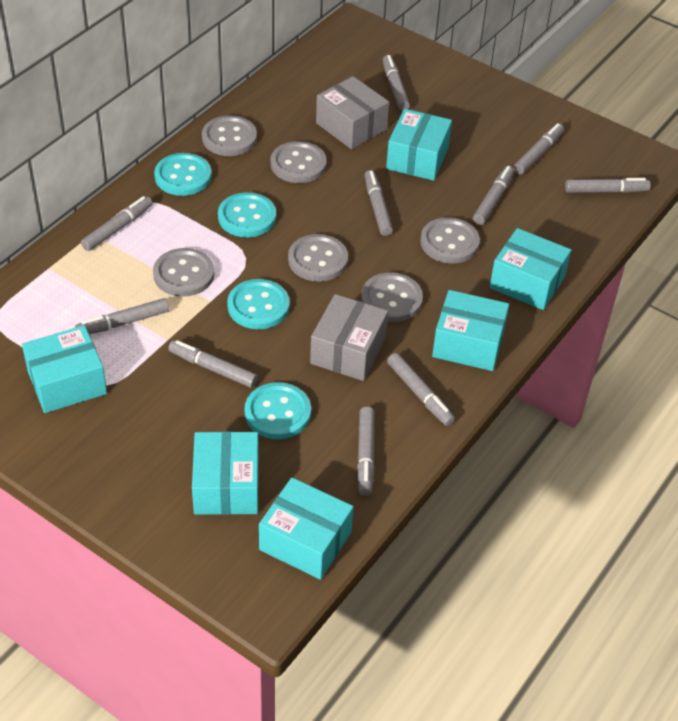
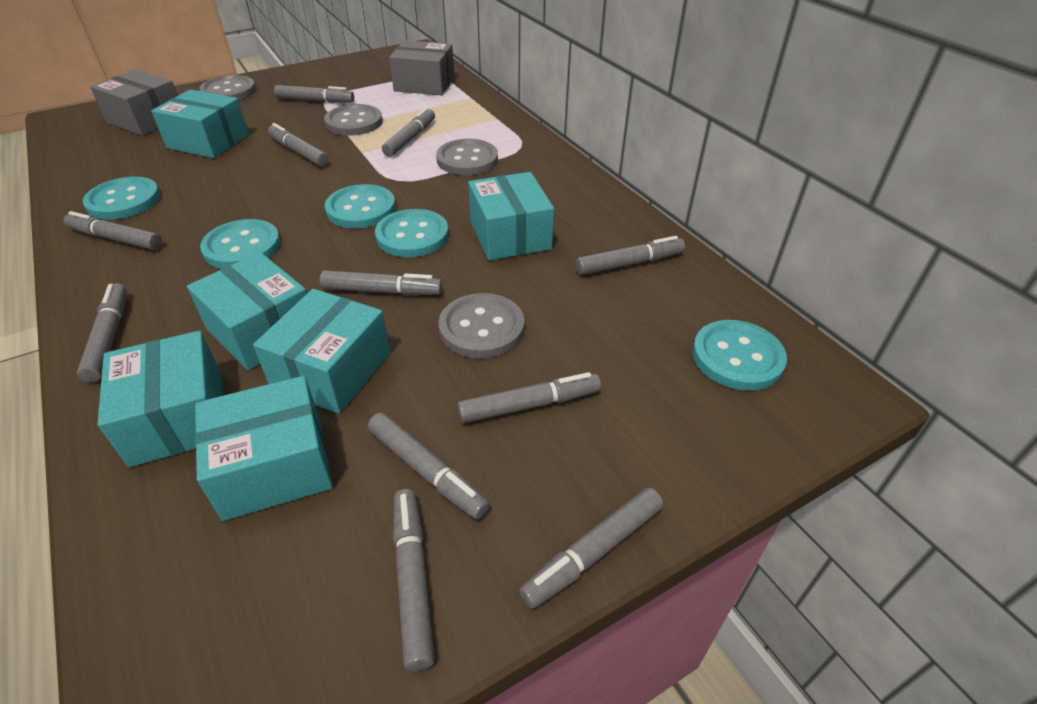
grey button: [153,248,215,297] [202,115,257,156] [271,141,327,183] [288,234,348,282] [361,273,423,322] [420,217,480,264] = 6 -> [199,75,256,100] [324,104,383,136] [436,139,498,175] [439,293,524,358] = 4
grey marker: [75,298,169,334] [81,196,153,251] [168,340,258,388] [357,407,375,496] [364,170,393,236] [383,55,410,111] [387,353,455,426] [473,166,514,225] [514,123,564,174] [565,178,651,193] = 10 -> [64,211,162,250] [77,283,127,382] [268,123,329,167] [274,85,354,103] [320,270,442,295] [368,413,490,519] [382,107,435,157] [393,489,435,671] [457,372,601,423] [519,487,663,609] [576,236,685,275] = 11
turquoise button: [154,153,212,196] [218,192,276,237] [227,279,290,329] [245,382,311,439] = 4 -> [83,176,160,220] [200,219,281,269] [325,184,396,228] [375,209,449,257] [692,320,787,391] = 5

